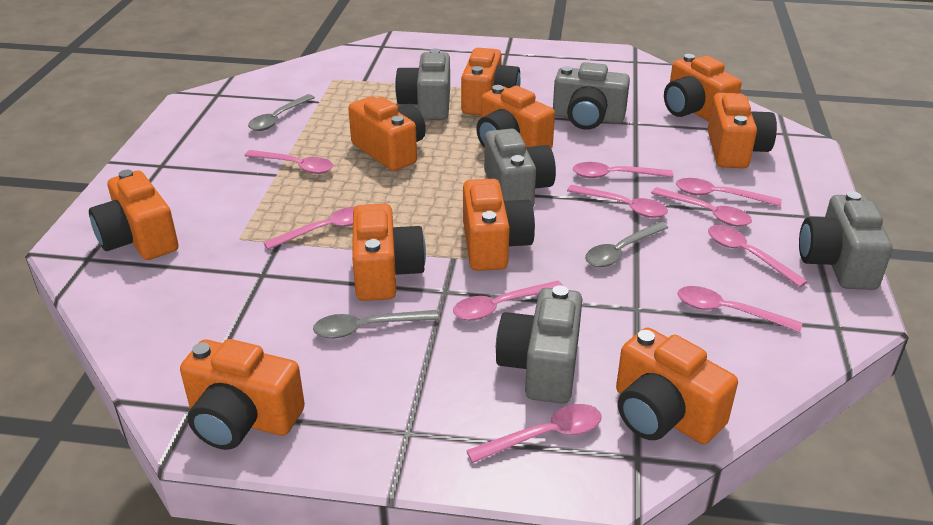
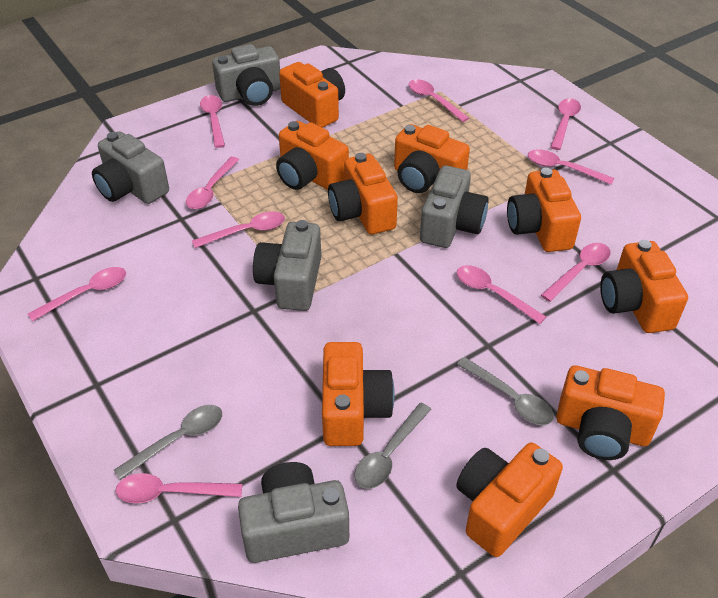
orange camera: [89,170,179,260] [180,339,305,450] [348,96,426,171] [352,204,426,301] [461,48,520,115] [463,179,535,271] [476,85,555,148] [616,327,738,444] [664,54,741,121] [708,93,777,168] = 10 -> [276,121,349,190] [279,62,345,128] [322,342,395,446] [328,153,398,234] [394,124,470,193] [456,443,563,557] [507,168,581,252] [556,365,665,460] [600,240,688,333] = 9

